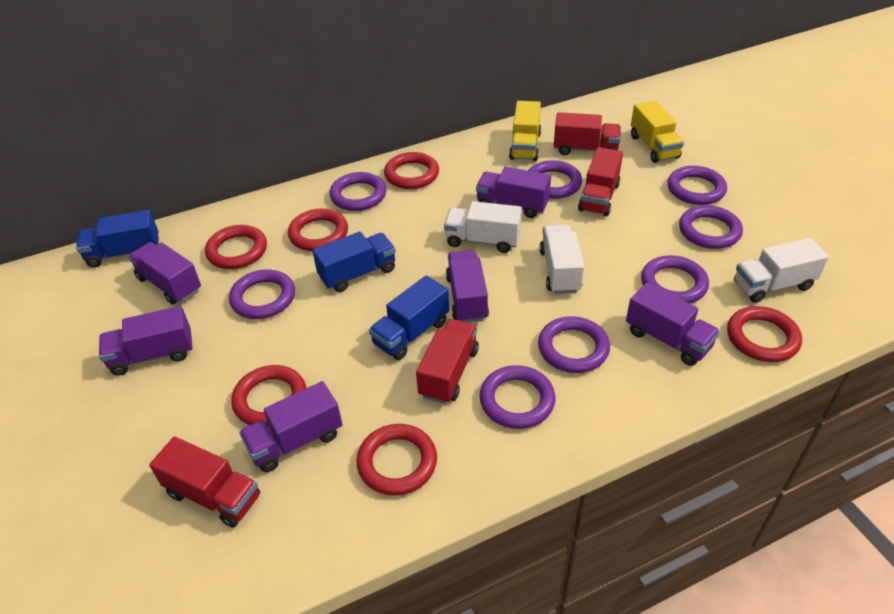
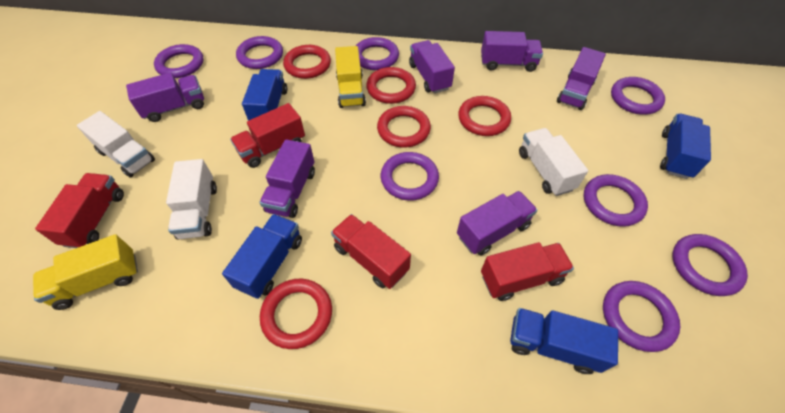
blue truck: [76,210,159,268] [312,232,396,292] [369,275,449,360] = 3 -> [222,214,302,299] [242,69,287,121] [510,308,618,374] [660,114,711,179] = 4
red ring: [205,225,267,269] [231,365,306,427] [288,209,348,251] [356,424,437,495] [384,152,439,189] [727,306,802,362] = 6 -> [260,279,332,349] [283,45,331,79] [366,67,416,104] [377,106,431,148] [458,96,511,136] = 5

